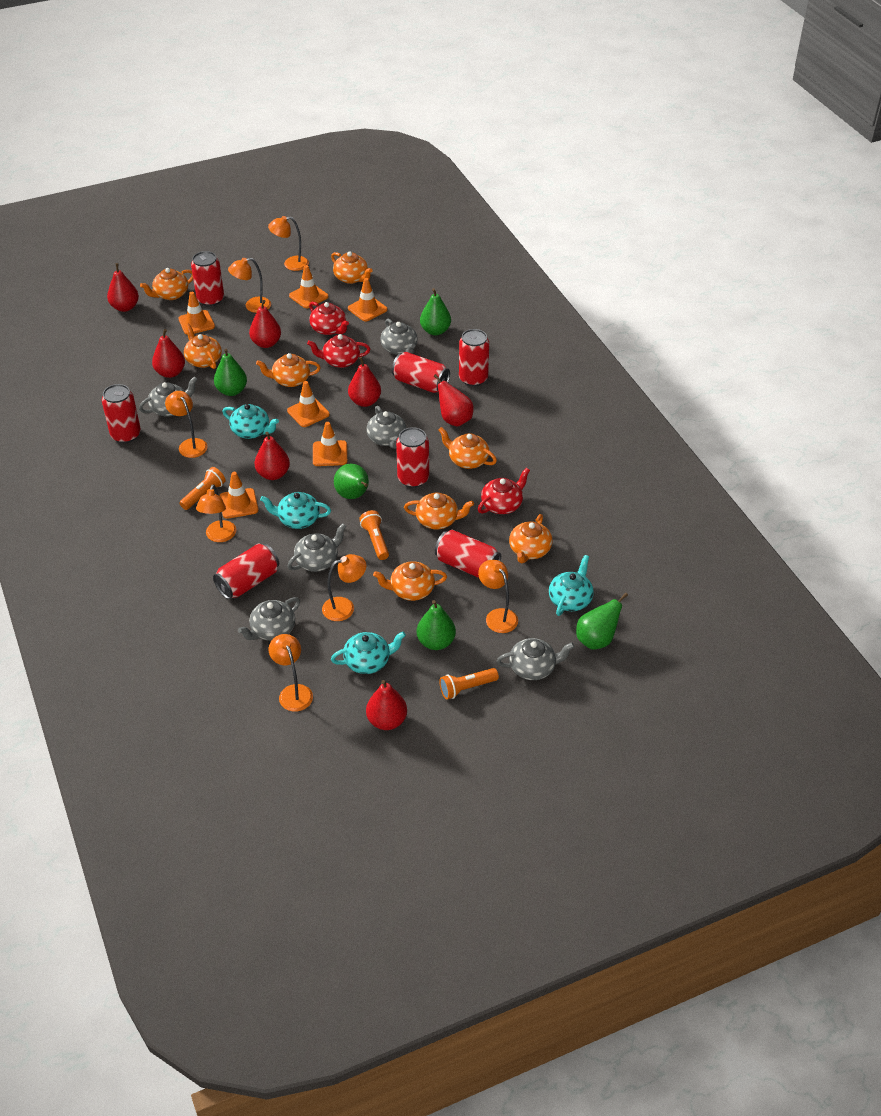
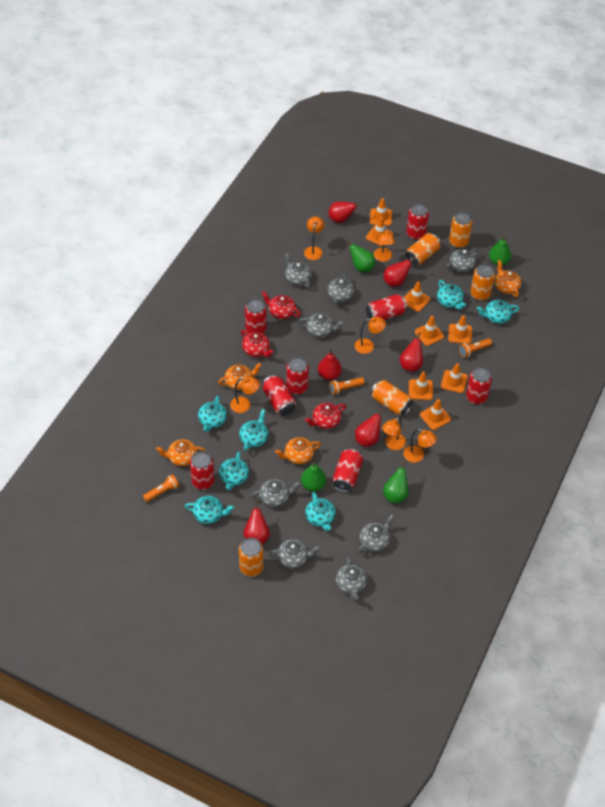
green pear: [214,349,247,396] [334,464,369,499] [417,600,456,650] [420,288,451,335] [576,592,628,649] = 5 -> [301,463,326,492] [346,241,375,272] [383,461,408,503] [489,237,511,266] = 4
grey teapot: [139,376,198,417] [238,597,300,641] [287,523,346,572] [367,406,406,449] [380,319,418,355] [497,638,574,680] = 6 -> [252,479,300,507] [269,539,320,569] [285,253,311,287] [299,313,344,338] [328,273,354,305] [336,556,367,600] [359,515,394,553] [447,248,478,272] = 8
orange can: none = 0 -> [239,538,264,577] [371,380,413,416] [405,233,441,267] [449,211,473,248] [470,263,495,301] = 5
orange lamp: [165,391,208,458] [196,484,236,542] [228,258,271,313] [268,216,309,271] [269,634,313,712] [322,554,366,621] [478,560,518,633] = 7 -> [230,377,260,413] [304,216,324,260] [355,317,386,354] [374,227,395,262] [382,416,406,450] [403,429,437,463] = 6
orange teapot: [140,268,193,300] [184,323,222,369] [256,353,321,387] [331,251,373,284] [373,561,447,601] [404,492,474,529] [439,427,497,469] [509,514,552,563] = 8 -> [156,439,205,466] [218,363,262,390] [275,437,321,464] [495,260,521,297] = 4
orange traffic cone: [178,292,215,335] [219,472,258,519] [287,381,330,427] [289,265,328,308] [313,422,347,466] [348,278,387,322] = 6 -> [366,217,393,246] [370,198,392,226] [404,282,430,312] [409,372,433,400] [415,316,444,346] [420,399,451,430] [441,363,468,393] [448,315,472,344] = 8
red can: [102,384,141,443] [191,251,224,306] [213,544,279,599] [392,352,450,393] [396,427,429,488] [435,530,501,578] [459,329,489,386] = 7 -> [190,451,215,490] [245,298,267,334] [262,375,296,416] [286,357,309,395] [332,448,363,492] [366,294,407,320] [407,203,429,240] [466,366,492,404] = 8
red pear: [107,263,139,312] [152,329,185,378] [249,300,281,348] [254,432,290,480] [348,357,381,407] [366,680,407,730] [434,374,473,427] = 7 -> [243,501,270,545] [318,349,342,380] [328,201,362,223] [355,408,383,447] [384,257,416,287] [400,332,423,372] = 6
turquoise teapot: [222,404,279,439] [260,492,331,529] [331,632,406,674] [549,555,594,616] = 4 -> [185,496,234,524] [198,396,227,432] [219,452,249,491] [239,409,268,451] [305,492,336,531] [437,280,466,310] [477,300,519,324] = 7

